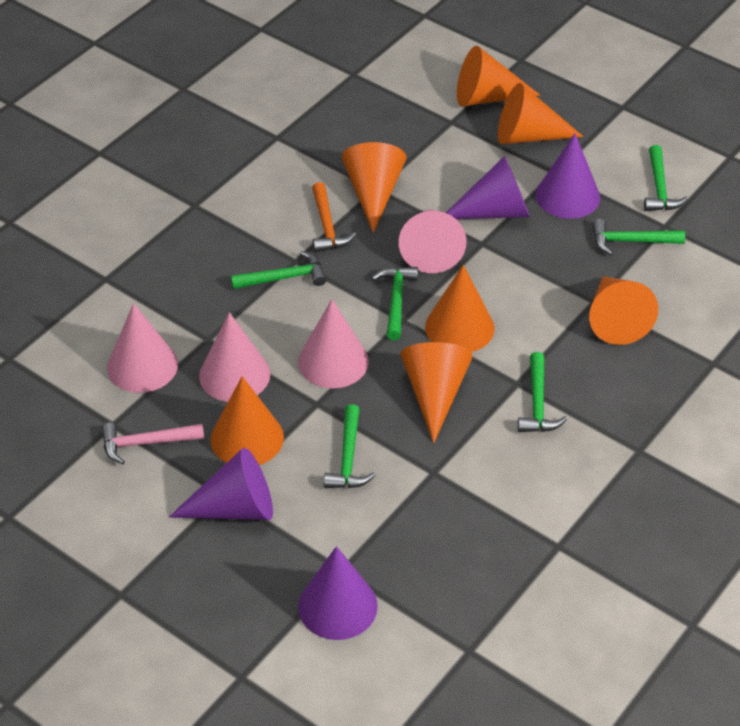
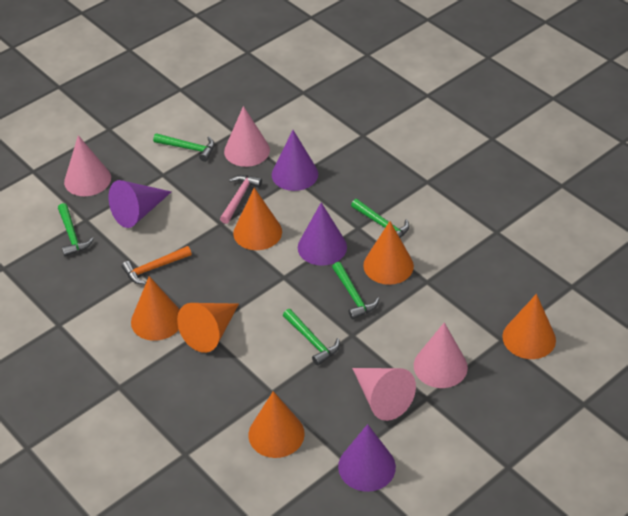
green hammer: [231,251,327,289] [324,404,375,488] [372,267,418,340] [518,352,567,432] [592,219,685,255] [644,145,688,211] = 6 -> [58,203,94,256] [153,133,215,162] [283,309,340,366] [332,262,379,319] [351,199,409,238] = 5
orange cone: [210,376,284,465] [342,142,406,233] [401,342,473,443] [425,265,495,352] [457,46,540,106] [498,83,584,144] [589,276,658,345] = 7 -> [131,276,180,341] [177,303,239,353] [233,188,282,250] [248,391,305,458] [363,221,414,285] [502,294,556,359] = 6

